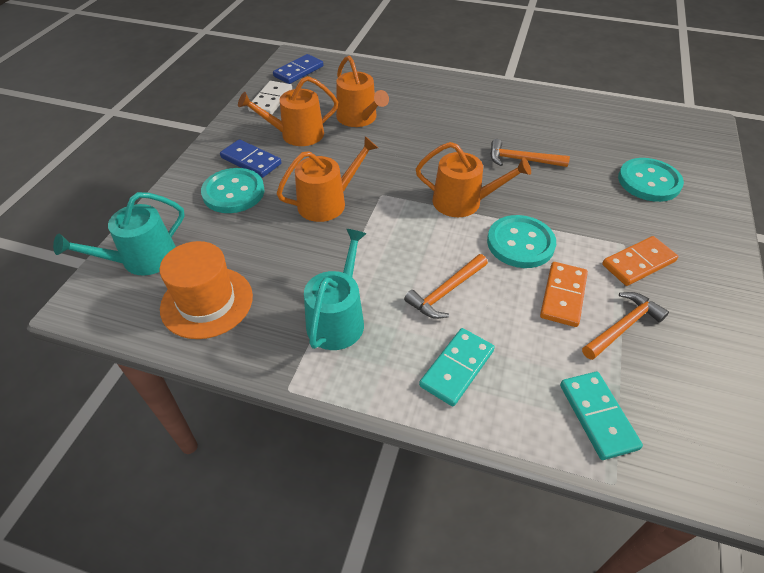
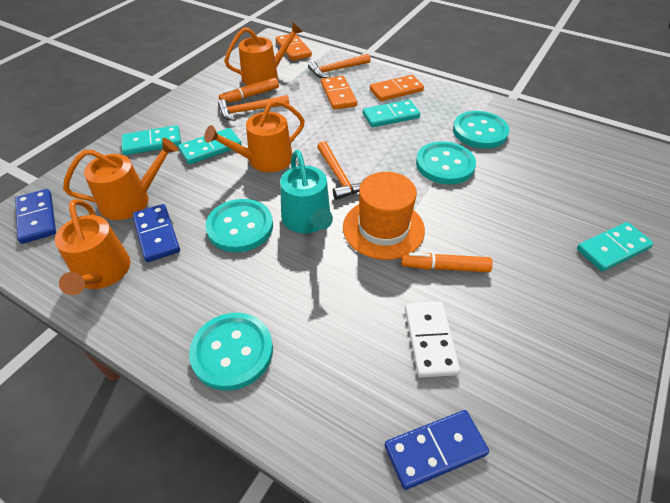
blue domino: [220,139,281,178] [273,54,323,84] = 2 -> [15,189,56,244] [133,204,180,262] [385,410,489,490] = 3
orange domino: [540,262,588,327] [602,236,678,286] = 2 -> [276,34,312,61] [321,76,357,110] [370,75,424,101] = 3
orange marker: none = 0 -> [219,78,279,103] [401,252,493,272] = 2
turquoise button: [201,168,264,213] [487,215,556,268] [618,158,684,202] = 3 -> [189,313,273,391] [206,199,273,252] [416,141,476,184] [453,111,509,149] = 4
turquoise domino: [419,328,495,406] [560,372,643,460] = 2 -> [122,125,181,155] [178,128,242,164] [363,100,420,127] [577,222,654,272] = 4
turquoise watering can: [53,192,185,276] [304,229,367,350] = 2 -> [280,150,333,233] = 1

